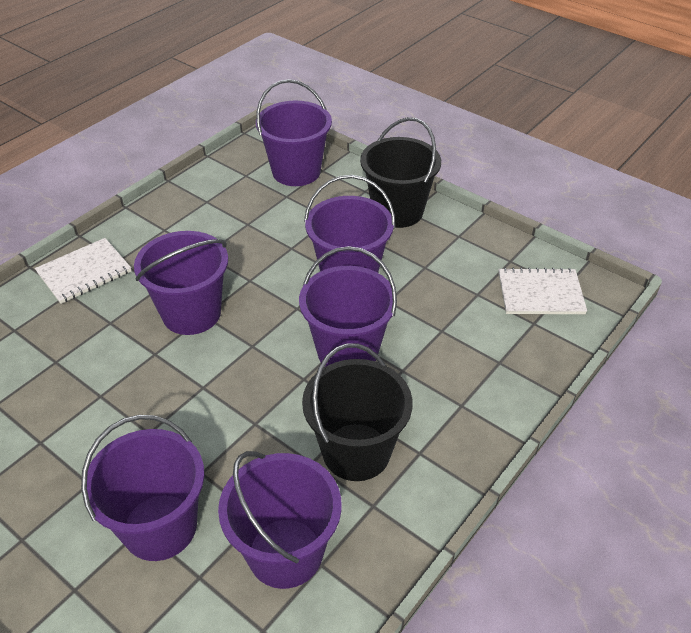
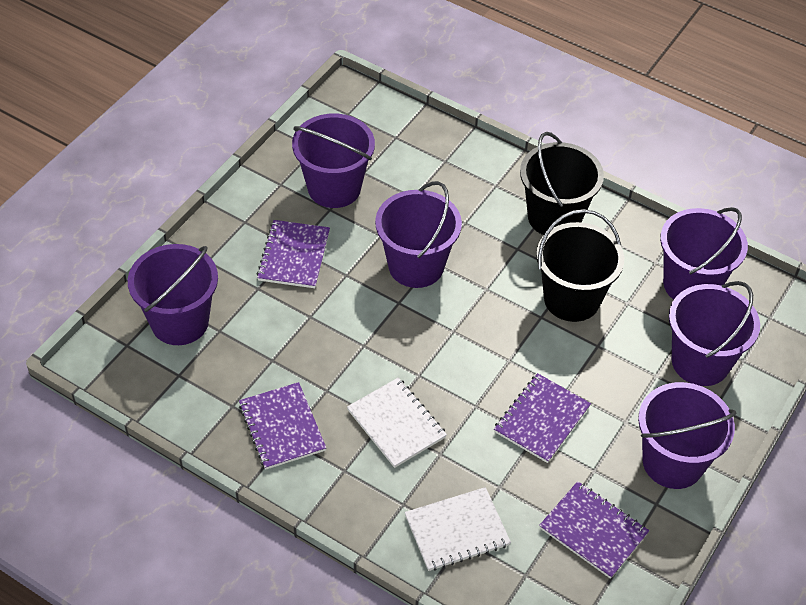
purple notebook: none = 0 -> [239,382,326,470] [257,220,330,288] [494,373,591,463] [539,481,649,579] = 4

